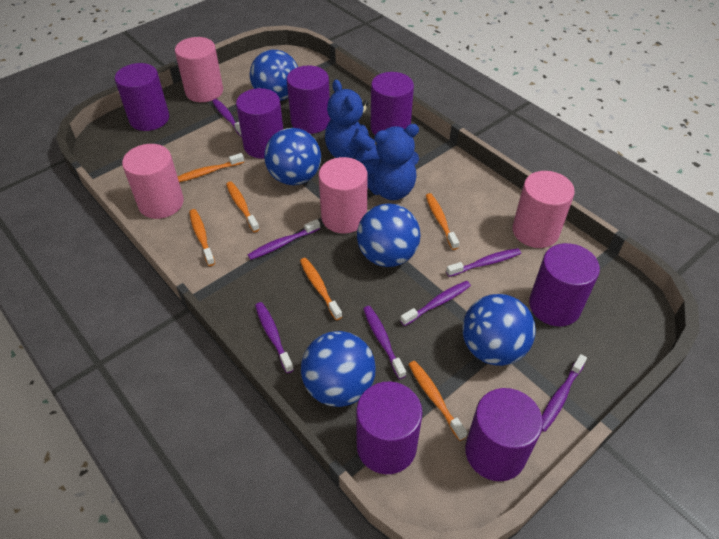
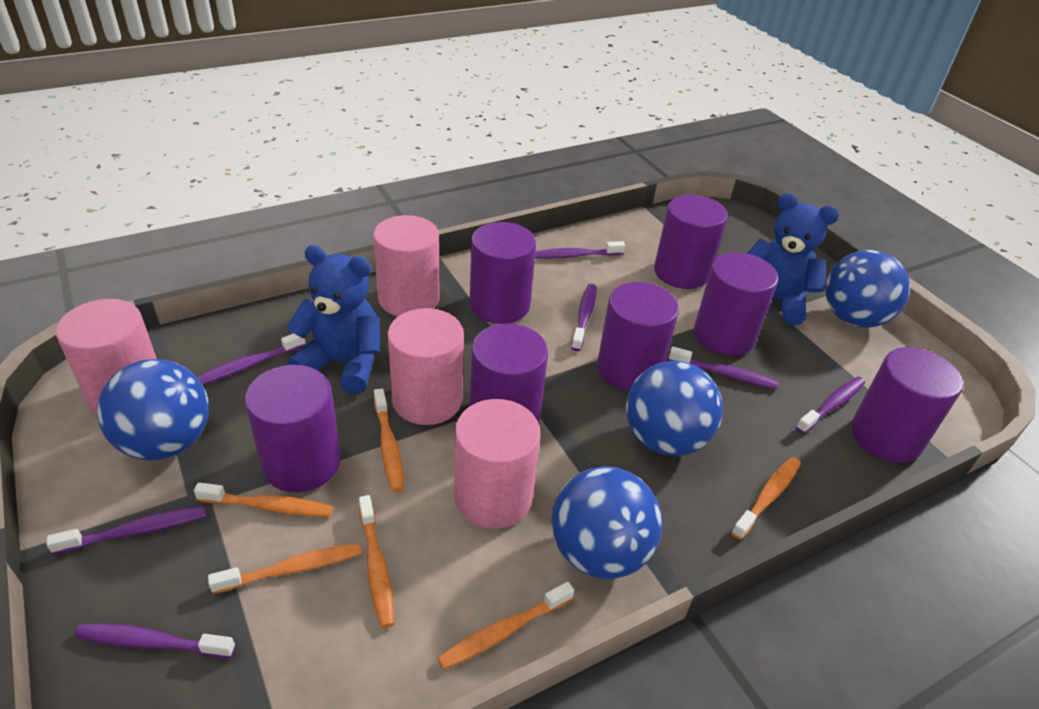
blue ball: [250,50,298,101] [264,128,321,185] [301,331,376,407] [357,203,420,267] [462,294,536,366] = 5 -> [97,359,209,460] [551,466,663,579] [626,361,723,456] [825,250,910,328] = 4

